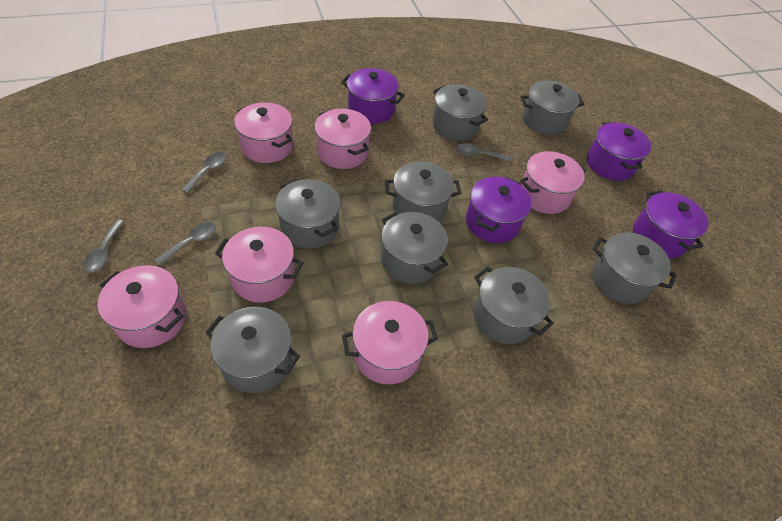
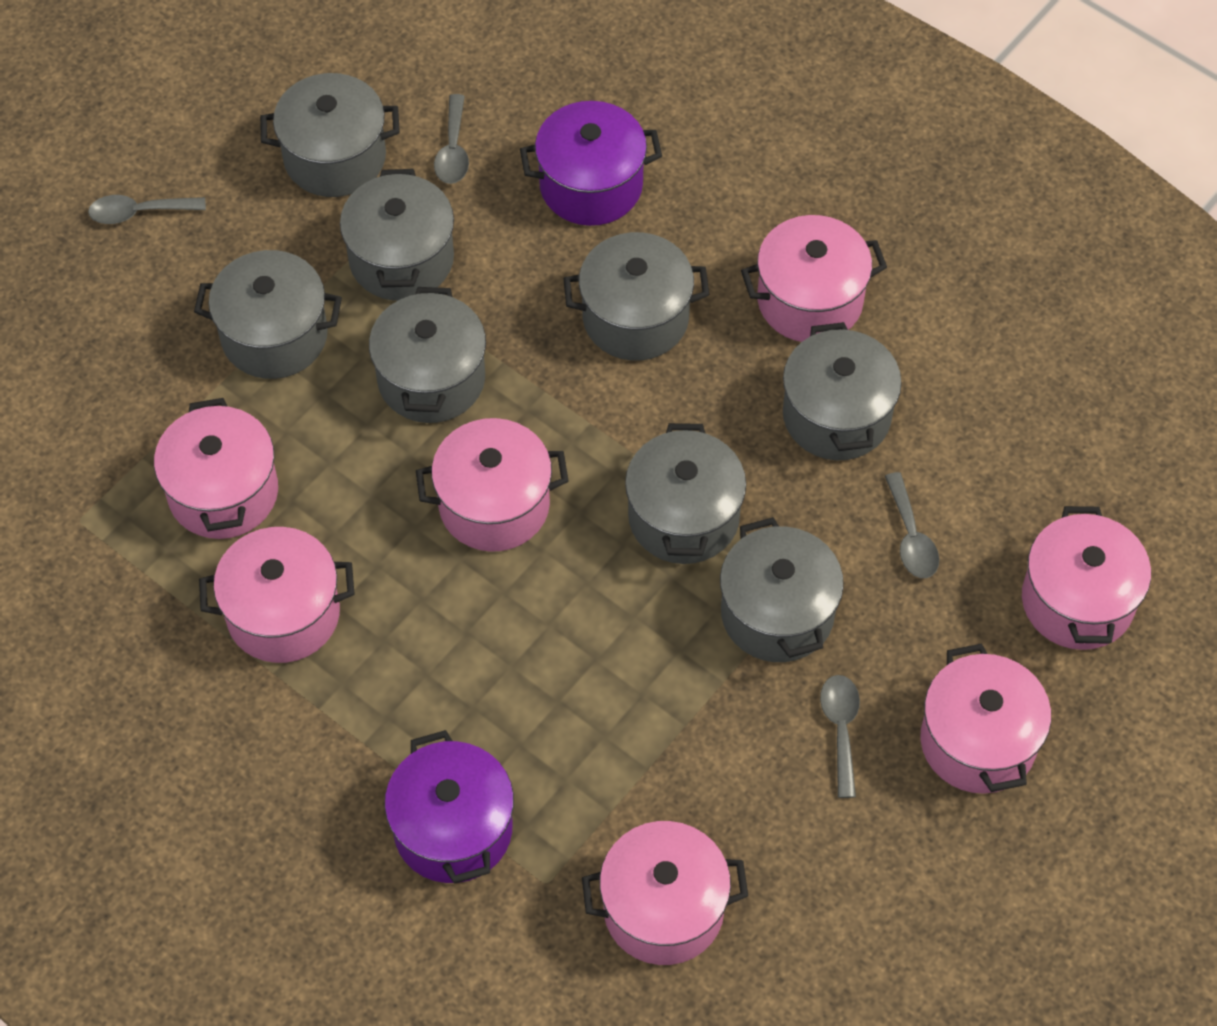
pink pot: [98,265,186,348] [215,227,304,303] [234,102,293,163] [315,109,371,169] [342,301,438,384] [520,151,586,214] = 6 -> [154,398,278,539] [199,527,355,663] [416,418,569,552] [582,821,748,965] [741,215,887,342] [921,643,1051,794] [1022,506,1151,650] = 7
purple pot: [341,68,405,124] [466,177,532,243] [587,122,651,181] [633,190,709,258] = 4 -> [385,730,514,884] [520,101,662,226] = 2

